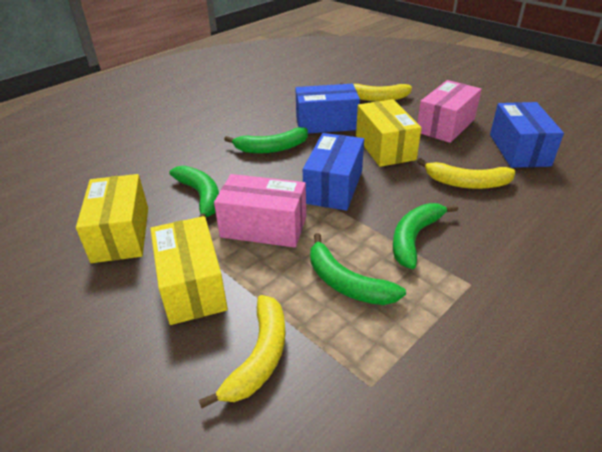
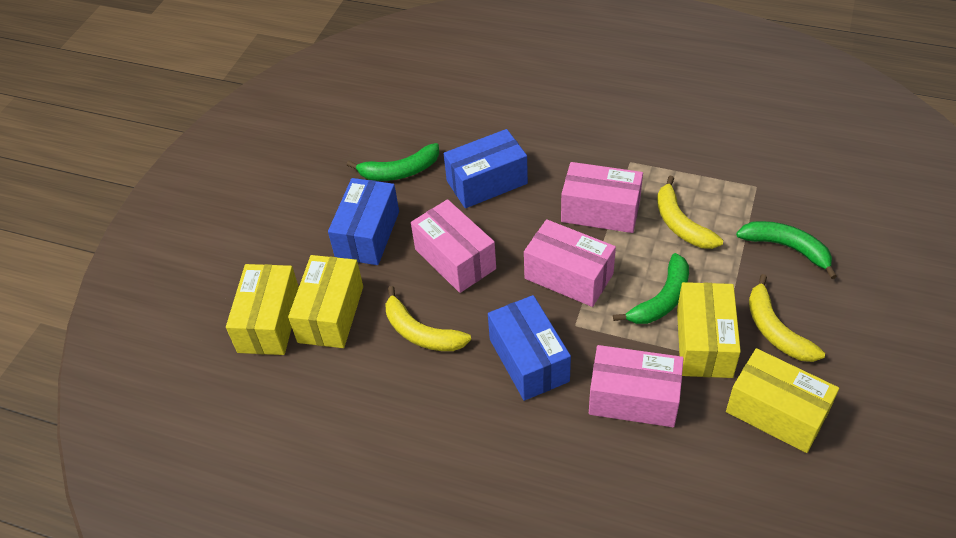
green banana: [169,166,219,217] [224,127,308,153] [310,233,406,305] [393,203,458,269] = 4 -> [347,143,439,181] [613,253,689,324] [736,221,837,279] = 3
pink box: [214,174,306,248] [417,80,482,143] = 2 -> [411,199,496,293] [524,219,616,307] [561,162,643,233] [589,345,684,427] = 4
yellow box: [76,174,148,263] [150,216,228,325] [356,99,422,167] = 3 -> [226,264,299,355] [288,255,363,348] [677,282,741,378] [726,348,839,453] = 4

